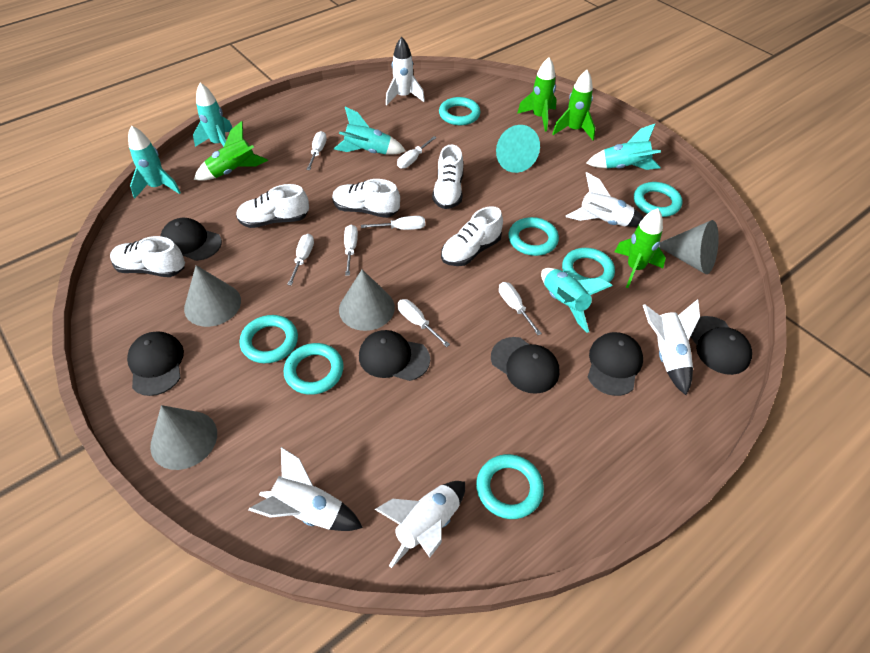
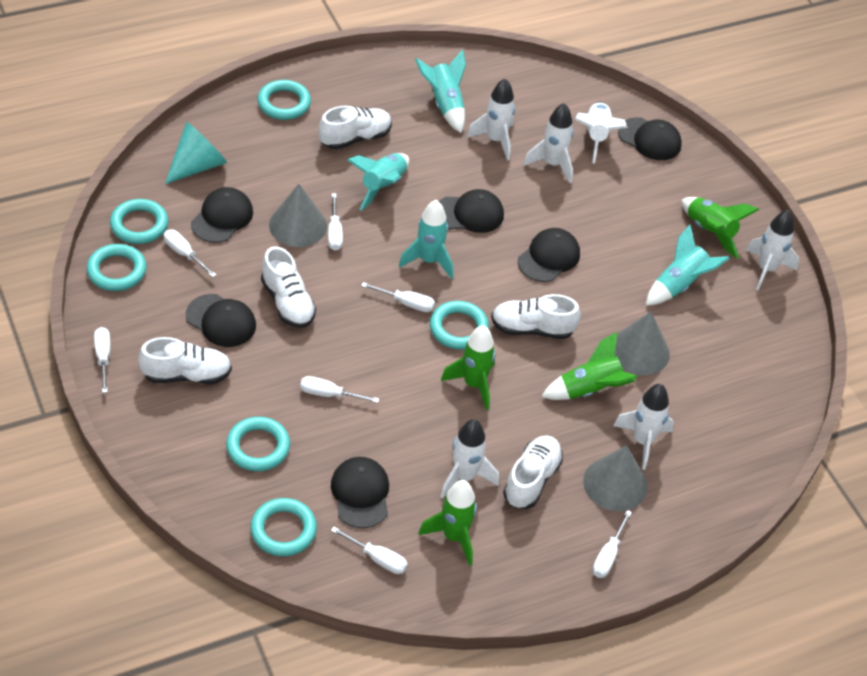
grey cone: [150,405,217,470] [184,265,241,327] [339,269,395,331] [659,220,719,274] = 4 -> [269,184,327,247] [583,445,647,511] [614,311,670,375] = 3
turquoise ring: [240,315,298,363] [284,343,344,395] [439,97,481,125] [476,454,544,519] [508,217,559,256] [562,248,615,283] [634,182,682,217] = 7 -> [86,244,147,291] [110,199,168,244] [226,417,290,471] [250,498,317,556] [257,80,311,120] [430,301,489,349] = 6
turquoise rocket: [128,125,181,199] [193,83,232,147] [334,106,406,154] [541,268,613,333] [586,124,661,170] = 5 -> [347,153,409,211] [399,200,453,279] [415,49,466,133] [645,224,730,306] = 4
white rocket: [249,447,363,531] [374,481,465,568] [386,37,425,105] [566,172,644,227] [643,299,700,395] = 5 -> [440,419,499,499] [467,79,515,160] [523,103,573,183] [575,102,628,164] [613,384,674,470] [746,210,799,291] = 6

